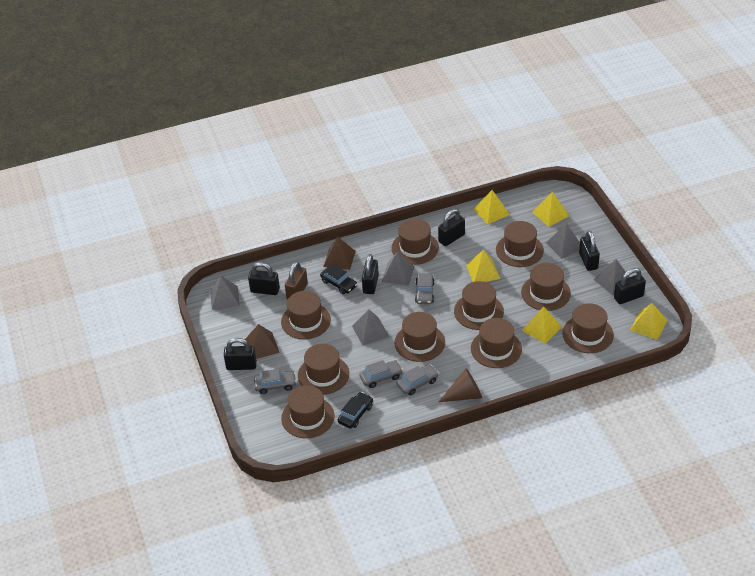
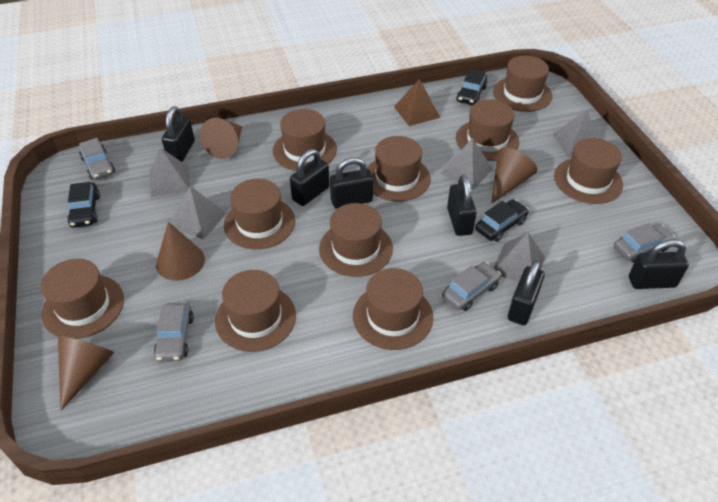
black car: [320,264,357,294] [338,392,373,429] = 2 -> [67,182,100,228] [456,69,487,105] [475,199,529,242] = 3
brown cone: [439,368,482,402] = 1 -> [58,336,114,411] [156,222,205,281] [200,118,242,159] [491,148,537,204] = 4
brown padlock: [285,261,308,299] = 1 -> none = 0
brown pyramid: [245,324,279,359] [323,237,356,270] = 2 -> [394,79,440,126] = 1
yellow pyramid: [466,250,501,282] [473,190,510,224] [522,306,562,344] [532,192,569,227] [630,303,668,340] = 5 -> none = 0

